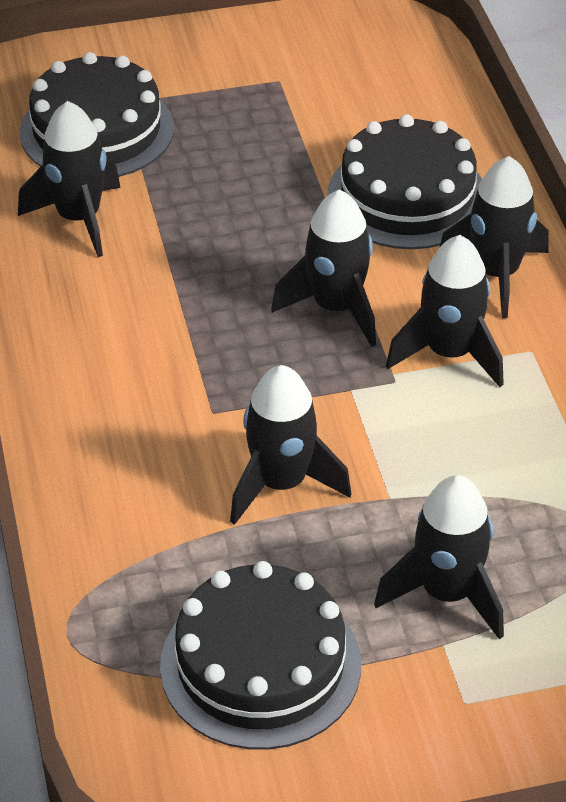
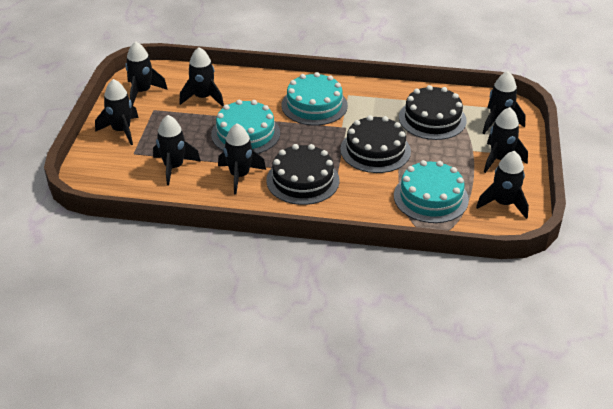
black rocket: [18,101,121,257] [230,365,352,525] [271,190,376,347] [374,475,504,640] [386,235,504,387] [439,156,549,318] = 6 -> [95,79,139,145] [125,41,168,105] [153,115,201,186] [179,47,224,107] [218,124,266,195] [476,151,529,219] [483,71,526,134] [484,107,528,173] = 8
turquoise cake: none = 0 -> [211,100,280,154] [282,72,348,125] [394,160,469,223] = 3

